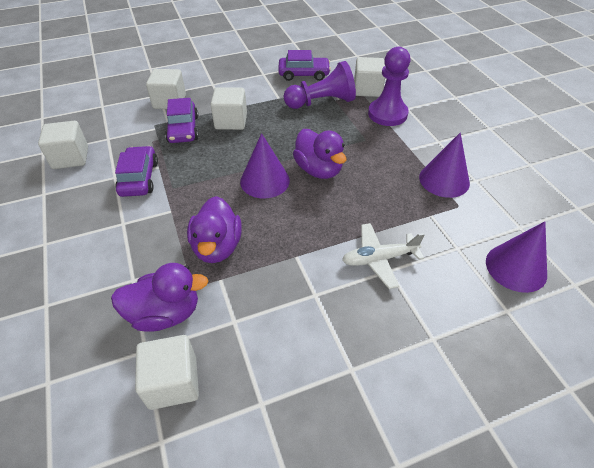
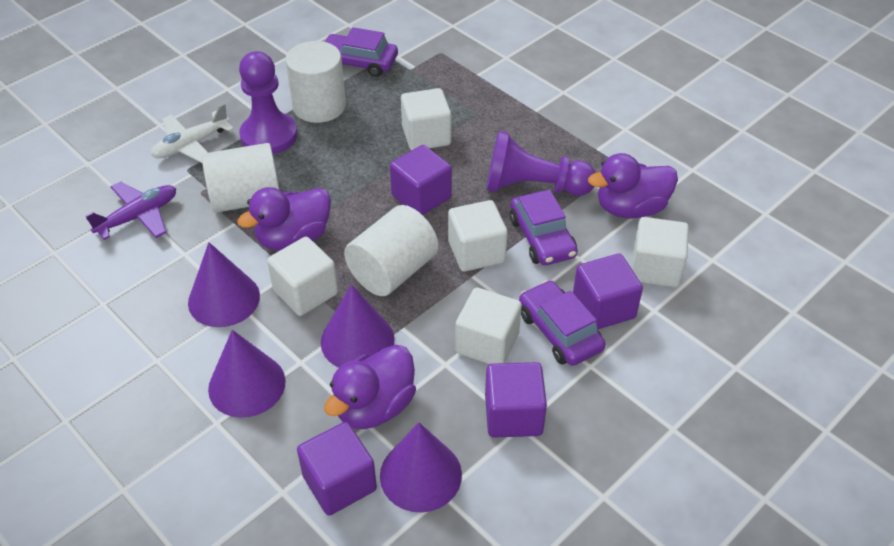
purple cone: [240,133,290,198] [419,132,470,198] [486,221,547,293] = 3 -> [188,242,260,327] [208,330,286,418] [321,284,395,367] [380,422,462,513] = 4
purple cube: none = 0 -> [297,422,377,515] [390,145,452,215] [485,362,547,438] [573,253,643,329] = 4
purple plane: none = 0 -> [85,181,176,240] = 1
white cylinder: none = 0 -> [202,143,279,213] [286,41,346,123] [344,205,439,296] = 3

